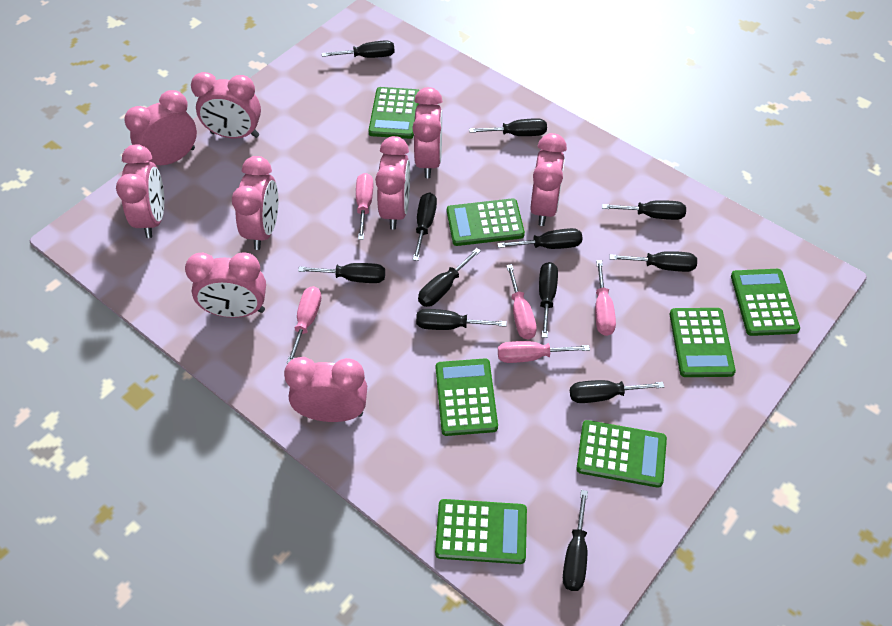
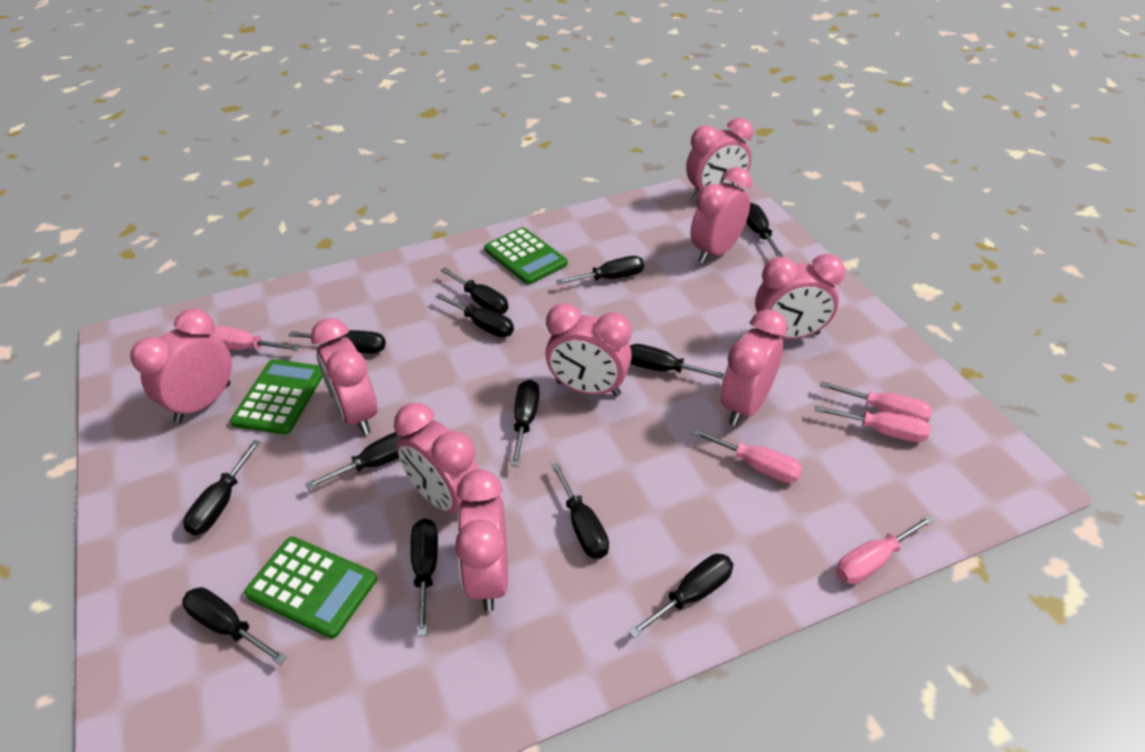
black screwdriver: [298,263,385,283] [322,40,395,58] [413,193,437,261] [416,309,507,330] [418,248,481,307] [469,118,547,136] [497,228,583,249] [539,262,558,338] [563,490,588,591] [570,380,664,403] [602,200,686,220] [609,251,697,272] = 12 -> [182,587,287,665] [183,440,261,535] [289,330,386,354] [305,432,401,490] [411,519,438,637] [435,293,514,337] [441,268,508,314] [511,379,540,467] [551,462,609,559] [556,256,644,285] [628,554,733,638] [630,344,724,379] [746,203,783,257] = 13
green calculator: [368,87,420,139] [435,499,527,564] [436,358,498,436] [447,198,525,246] [576,420,667,488] [670,308,736,377] [731,269,800,336] = 7 -> [230,359,323,435] [244,537,377,638] [484,227,568,285] = 3

